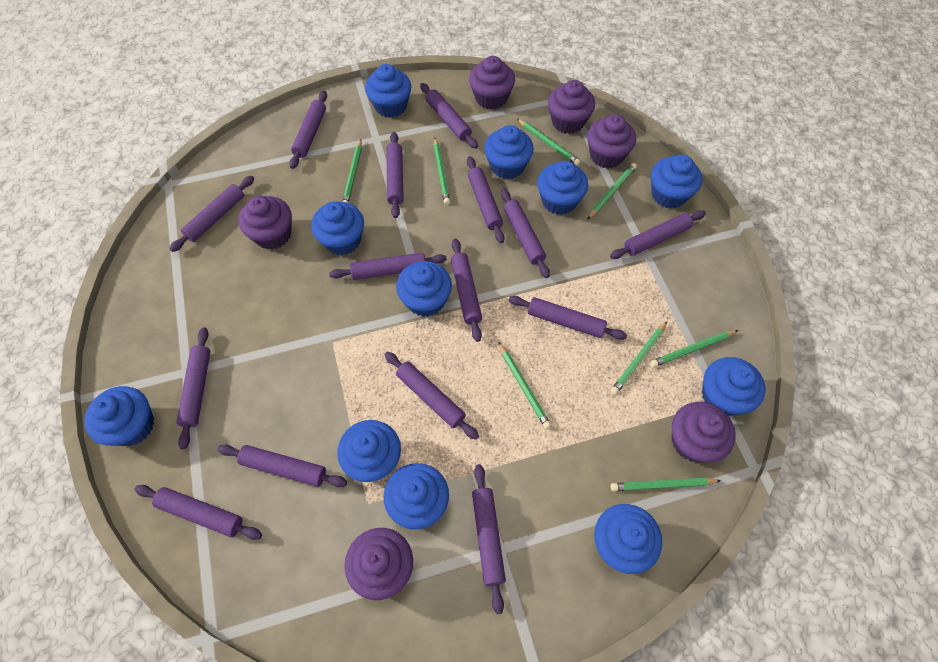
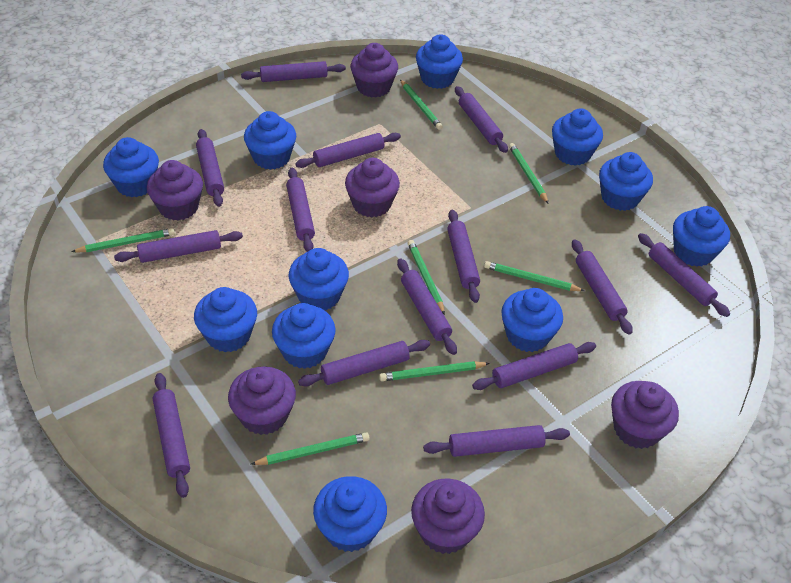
green pencil: [342,139,362,203] [434,138,450,205] [498,342,551,429] [517,119,581,166] [587,163,637,220] [611,322,667,395] [611,478,721,491] [650,330,738,367] = 8 -> [71,228,175,252] [250,432,370,465] [379,361,490,381] [400,80,443,130] [407,240,445,315] [484,261,585,291] [509,143,549,204] = 7
purple rolling pin: [135,485,262,540] [170,176,254,252] [177,327,210,449] [217,444,347,487] [289,91,327,169] [329,253,447,280] [385,352,479,440] [387,132,404,218] [420,83,478,149] [451,239,482,342] [467,156,505,243] [472,464,506,614] [501,188,550,278] [509,296,627,340] [610,210,706,259] = 15 -> [114,230,243,263] [153,373,190,498] [196,129,224,207] [241,61,346,82] [286,168,315,252] [295,133,401,168] [298,340,430,386] [397,258,457,355] [423,425,570,457] [447,210,480,303] [455,86,508,153] [472,342,596,390] [572,240,633,335] [638,233,730,317] = 14

